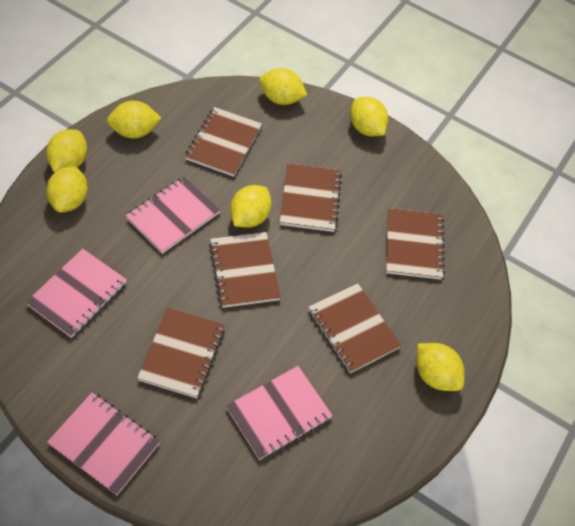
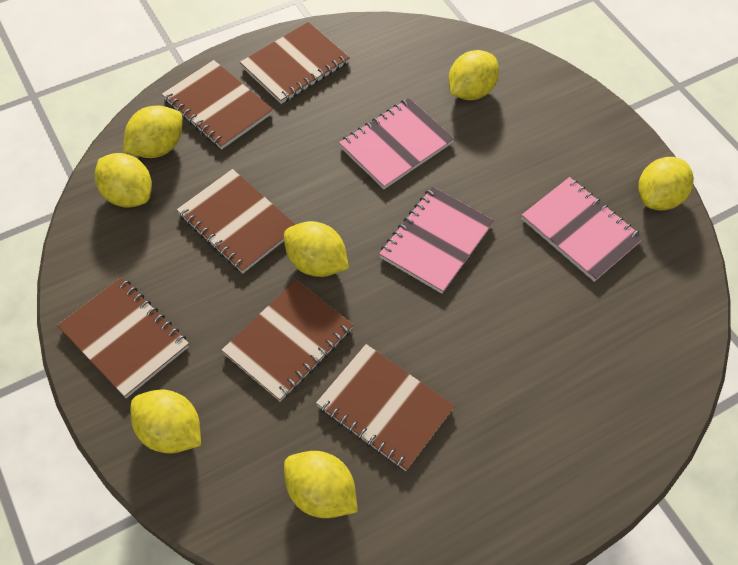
pink notebook: [25,249,127,338] [47,392,160,495] [126,176,221,254] [226,366,333,460] = 4 -> [339,98,454,189] [379,187,494,294] [521,177,644,282] = 3

